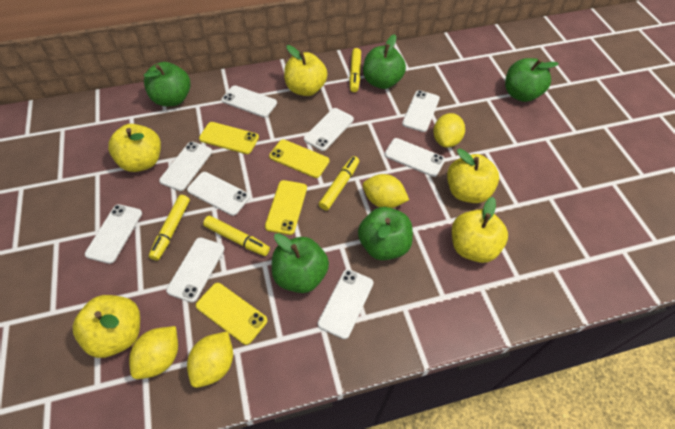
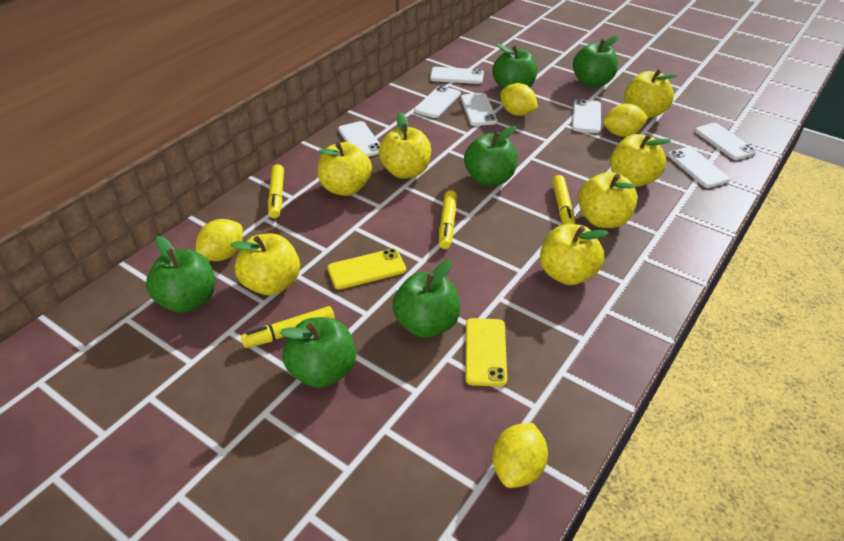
green apple: [144,62,191,106] [272,233,329,293] [358,207,413,260] [363,34,406,89] [505,58,559,102] = 5 -> [146,236,215,313] [280,317,356,388] [392,260,460,338] [464,126,517,186] [492,44,537,89] [573,36,619,87] = 6
white phone: [85,204,142,264] [159,142,212,191] [166,237,224,303] [187,172,250,216] [222,85,277,117] [304,108,354,151] [318,269,373,339] [384,138,445,177] [402,90,440,132] = 9 -> [338,121,380,157] [414,85,461,118] [430,67,484,84] [461,93,497,126] [572,99,601,133] [668,147,730,188] [695,123,756,160] = 7
yellow apple: [73,295,140,358] [108,124,161,172] [284,45,328,96] [447,149,499,203] [452,197,508,263] = 5 -> [230,233,300,295] [318,142,372,196] [379,112,431,179] [540,224,609,285] [578,172,637,228] [610,134,671,187] [624,69,678,118] = 7
yellow phone: [196,283,267,345] [199,122,259,154] [265,180,307,235] [269,139,330,178] = 4 -> [327,248,406,289] [465,318,507,387] = 2

